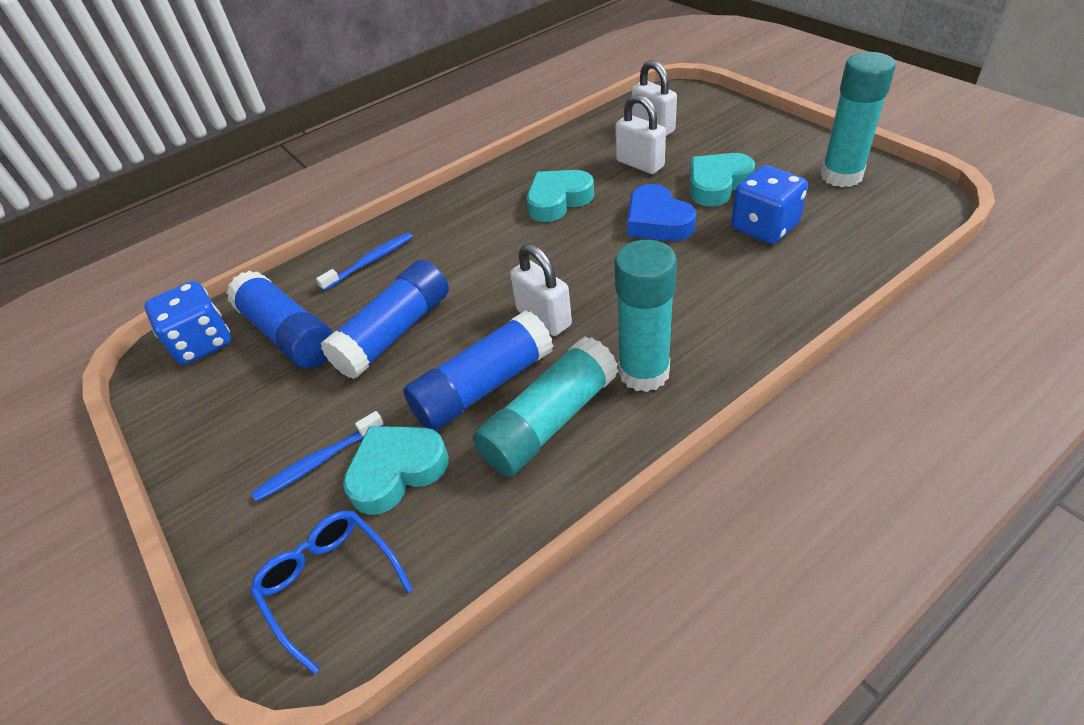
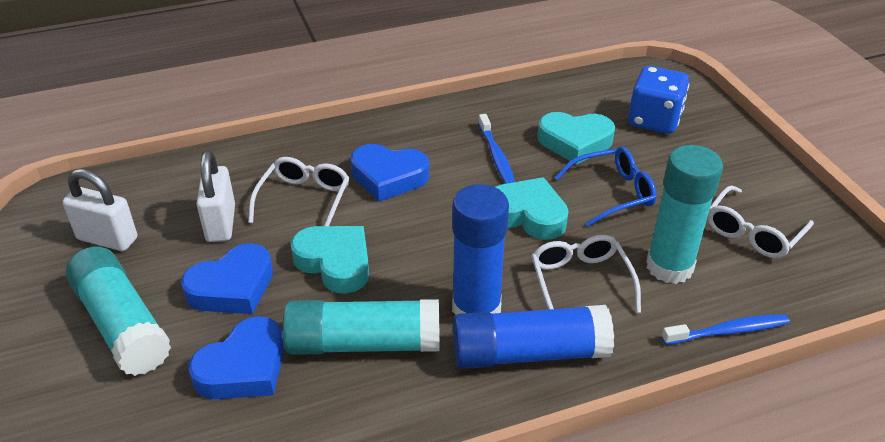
blue dice: [144,281,231,365] [731,165,808,244] = 2 -> [628,66,689,134] = 1
blue glue stick: [226,270,333,369] [321,260,449,379] [403,310,554,431] = 3 -> [452,184,509,315] [453,305,614,369] = 2
blue heart: [627,184,696,241] = 1 -> [181,244,273,314] [189,316,284,399] [350,144,429,202] = 3
white glasses: none = 0 -> [248,157,349,226] [531,235,641,313] [707,185,814,258] = 3
white padlock: [510,244,572,336] [615,94,666,174] [632,60,677,136] = 3 -> [62,169,137,251] [196,150,235,242] = 2

